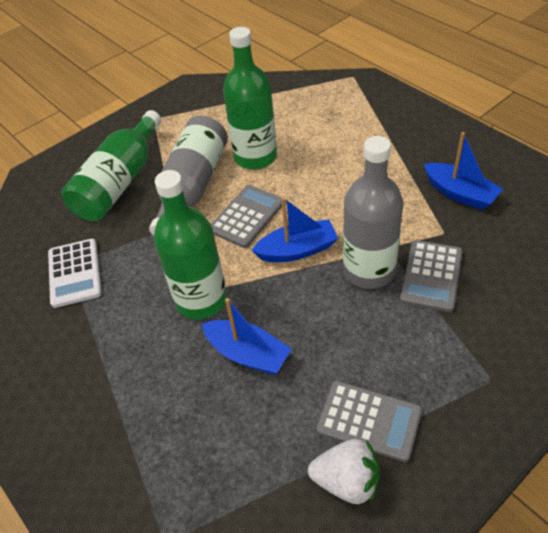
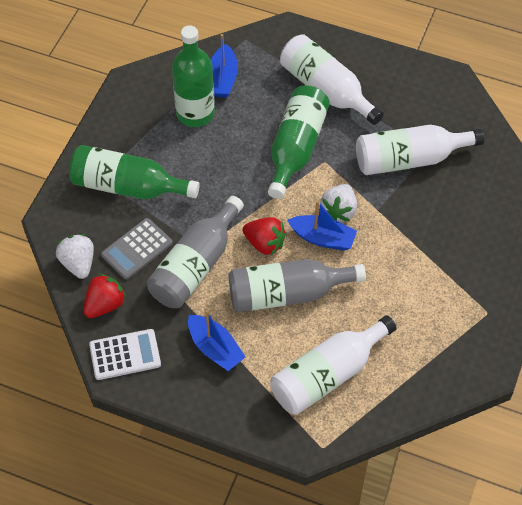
grey calculator: [211,185,282,248] [316,381,422,462] [400,240,462,312] = 3 -> [101,218,173,280] = 1
red strawberry: none = 0 -> [83,274,126,318] [243,217,286,255] = 2
white bottle: none = 0 -> [270,315,397,415] [280,34,384,125] [356,125,484,175] = 3
white strawberry: [308,439,380,504] = 1 -> [56,234,94,279] [320,184,357,222] = 2

